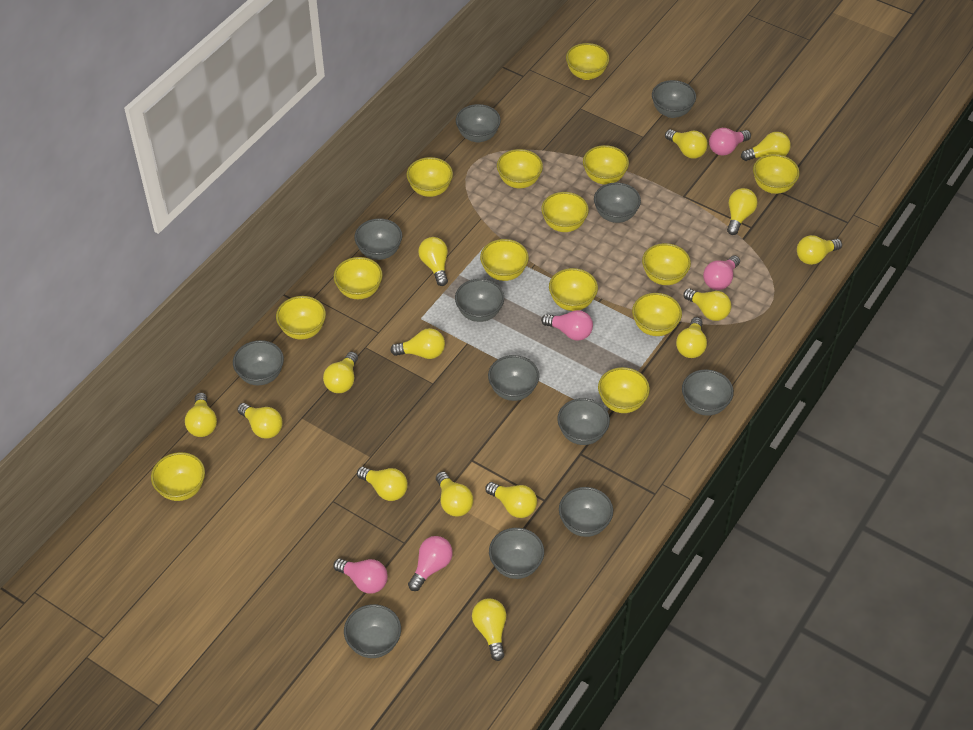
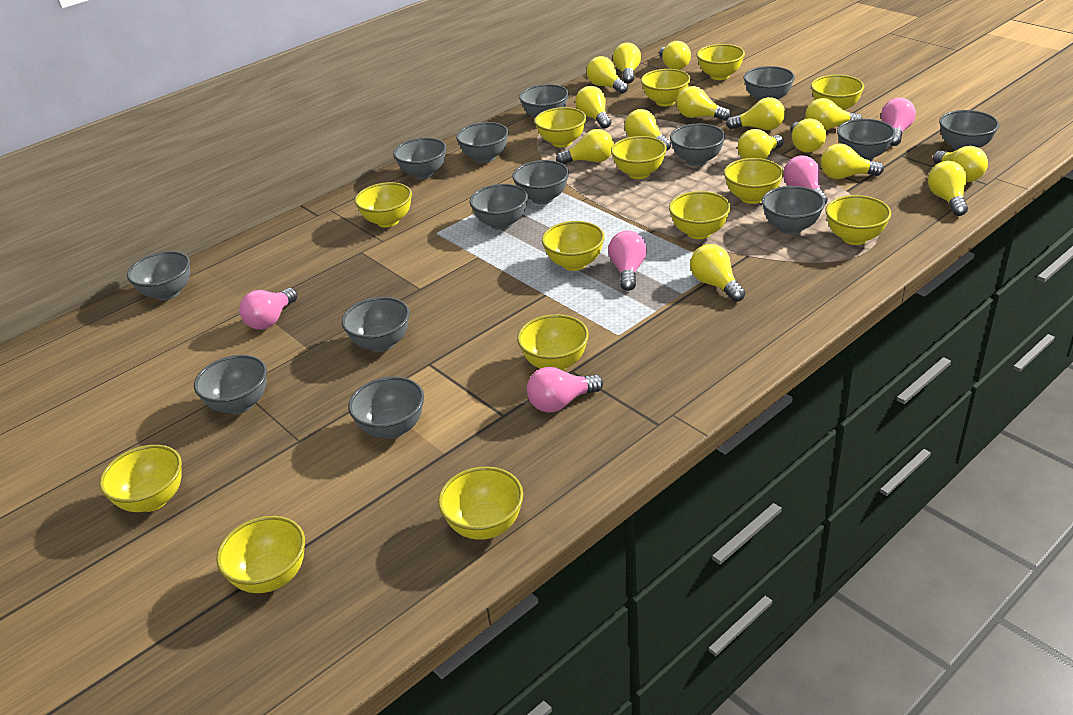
grey bowl: [233,340,284,385] [344,604,401,658] [354,218,402,260] [455,279,504,322] [456,104,501,142] [488,355,539,401] [489,528,544,579] [557,398,610,445] [559,487,613,537] [594,182,641,223] [652,80,696,118] [682,369,734,416] = 12 -> [127,251,190,301] [194,355,267,414] [342,297,410,352] [348,376,424,439] [393,138,447,179] [456,122,509,163] [470,184,528,230] [513,160,569,204] [519,84,569,118] [670,123,726,166] [744,66,795,101] [762,186,825,234] [837,119,896,161] [939,110,999,151] = 14

